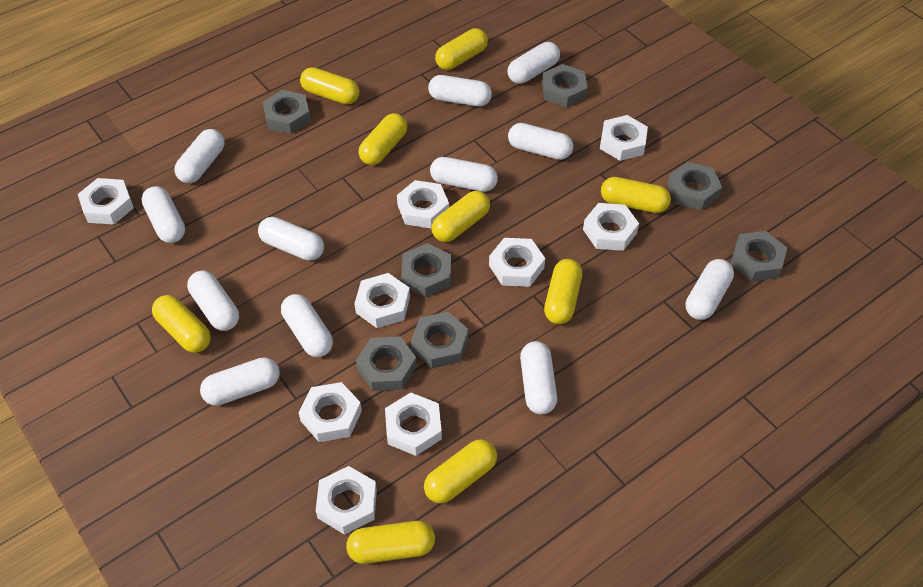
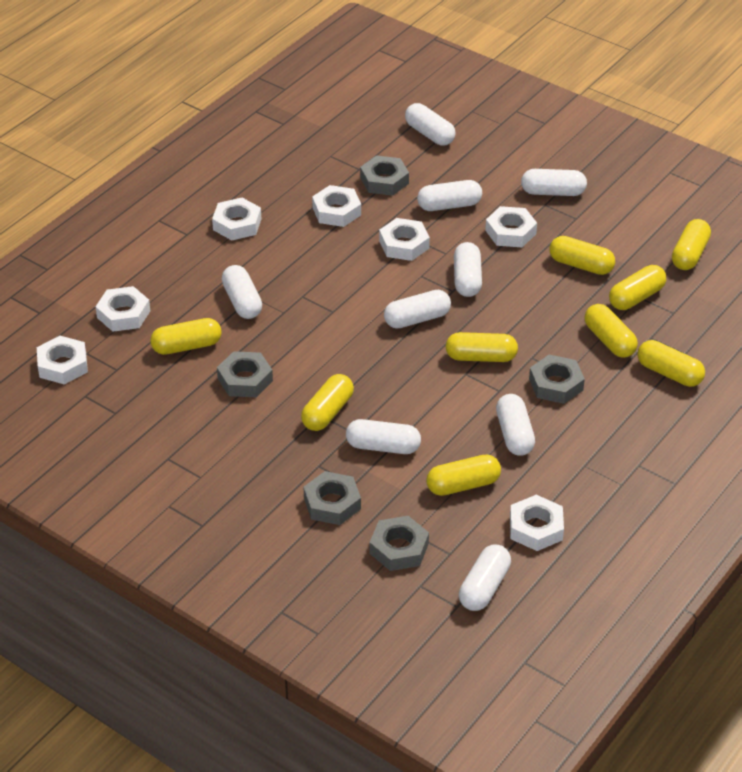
grey nut: [263,90,311,134] [356,336,417,391] [401,243,451,297] [411,312,469,368] [542,64,588,108] [667,162,722,210] [730,231,787,281] = 7 -> [217,351,273,397] [304,471,361,525] [360,155,409,196] [370,516,429,571] [529,355,585,404] = 5
white capsule: [142,186,185,243] [174,129,225,183] [187,271,239,331] [200,357,280,406] [258,217,324,261] [281,294,333,357] [428,75,492,107] [430,157,498,192] [508,42,560,84] [508,123,573,160] [520,341,557,414] [686,259,734,320] = 12 -> [222,265,262,319] [346,419,421,454] [384,290,451,329] [405,103,456,146] [417,180,482,211] [454,242,482,297] [459,545,511,611] [496,394,535,456] [521,169,587,196] = 9
white nut: [78,178,134,225] [299,382,362,442] [316,466,377,535] [354,273,410,328] [385,393,442,456] [397,180,449,228] [489,238,545,287] [583,203,639,251] [600,115,648,161] = 9 -> [37,336,88,384] [95,286,150,332] [212,198,261,240] [312,185,361,227] [379,218,430,261] [485,206,537,247] [510,495,564,551] = 7

